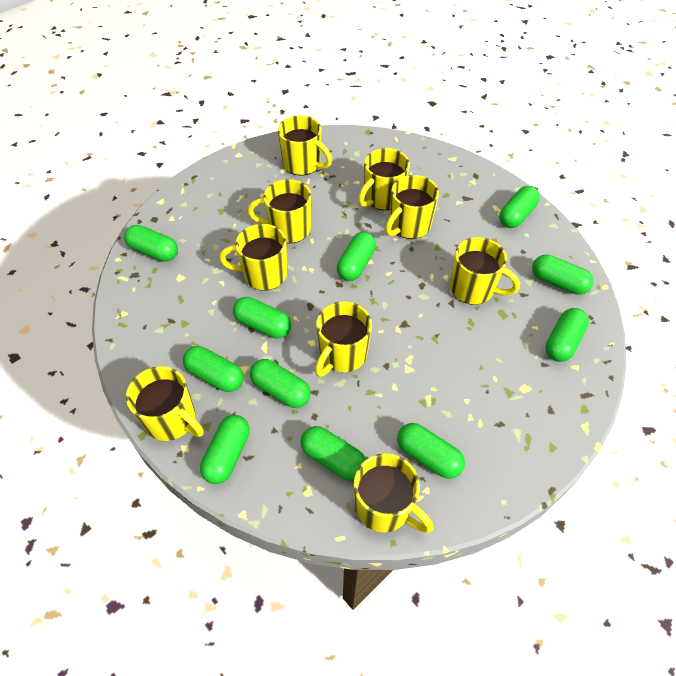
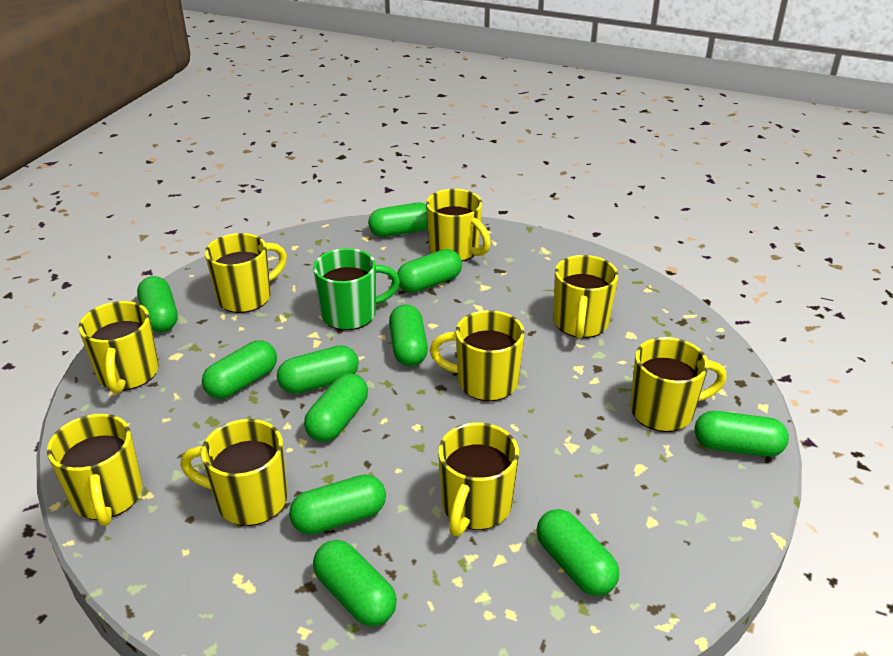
green mug: none = 0 -> [313,248,400,330] = 1

